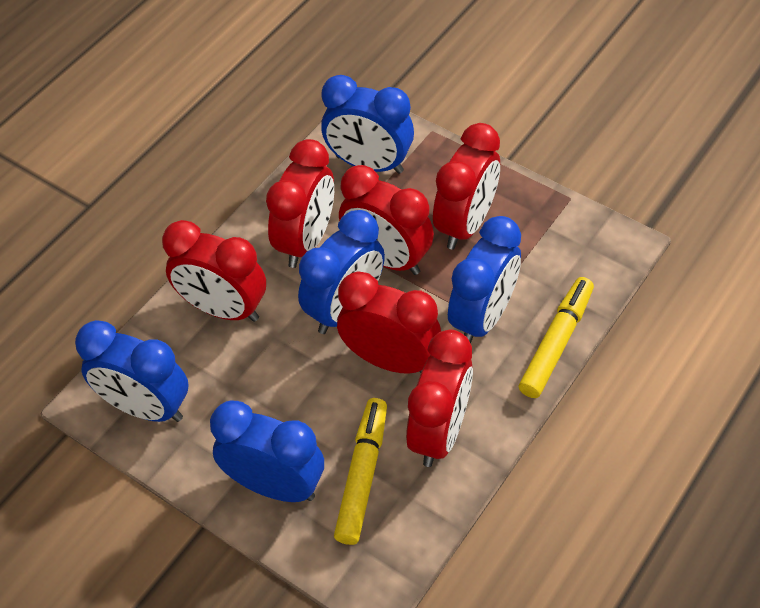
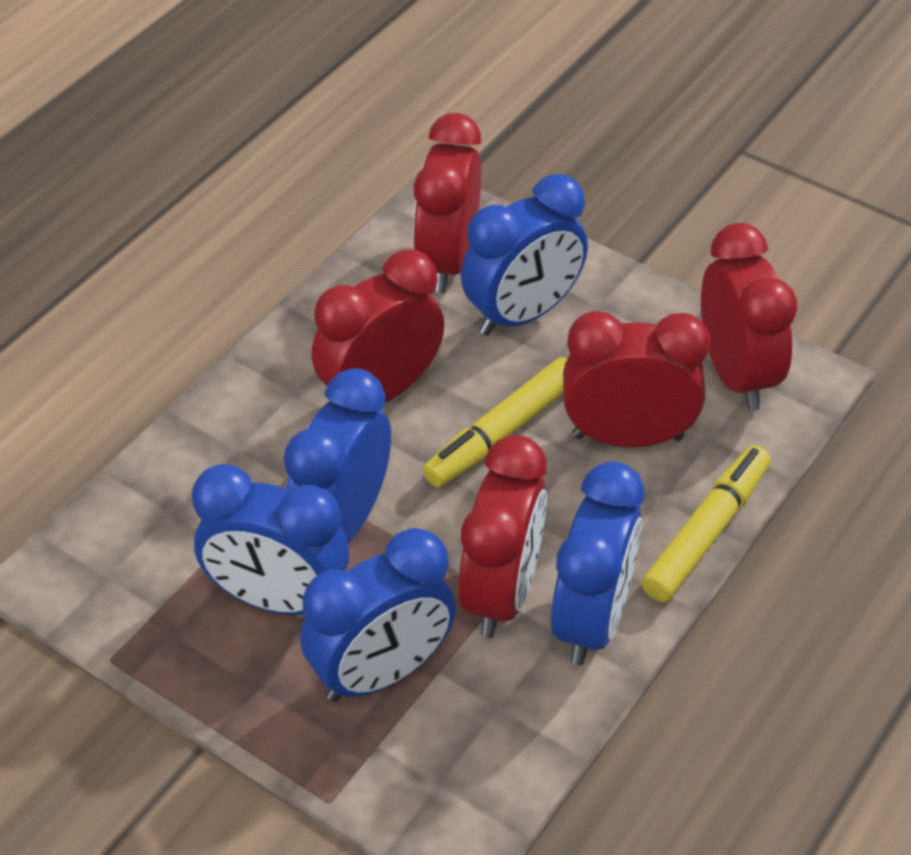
red clock: [162,220,266,322] [266,139,334,268] [337,271,441,374] [339,165,434,275] [406,330,473,467] [433,123,500,250] = 6 -> [312,250,444,402] [413,113,481,293] [458,435,547,638] [563,311,710,447] [701,223,797,411] = 5

